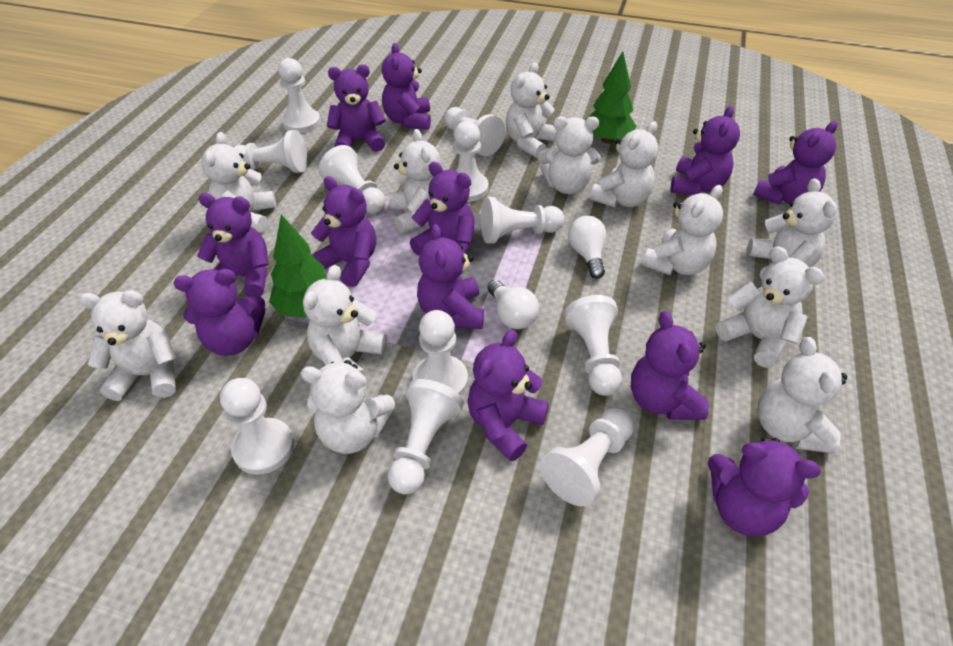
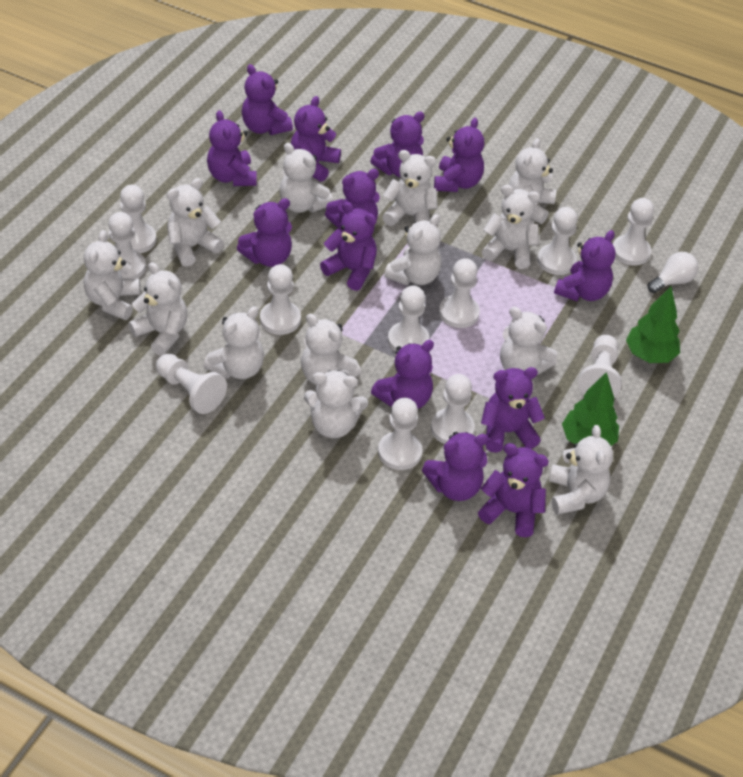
purple teddy bear: [174,269,265,356] [197,193,269,297] [311,176,376,287] [327,64,386,152] [382,43,431,130] [410,162,475,256] [417,224,484,329] [468,330,549,461] [631,311,708,420] [671,106,740,195] [707,438,821,536] [753,121,838,205] = 12 -> [207,110,257,186] [237,198,292,267] [242,64,293,135] [291,96,341,182] [320,202,377,291] [325,169,380,230] [371,111,424,178] [371,340,434,409] [422,432,489,501] [434,118,484,192] [478,443,549,537] [481,367,545,453] [554,230,615,301] = 13
white light bulb: [488,280,539,329] [568,216,606,279] = 2 -> [648,252,698,293] = 1
white teddy bear: [79,290,176,401] [201,132,276,233] [300,360,396,454] [303,265,387,377] [389,129,440,233] [506,62,557,158] [538,116,600,194] [590,121,658,208] [642,185,723,275] [716,246,824,368] [747,178,837,280] [758,337,847,454] = 12 -> [84,230,140,320] [129,262,187,356] [167,178,224,267] [203,306,264,379] [280,143,333,213] [301,313,361,385] [304,370,368,438] [382,150,438,226] [384,214,442,285] [482,185,540,269] [500,307,557,375] [509,138,556,224] [549,425,613,515] = 13

